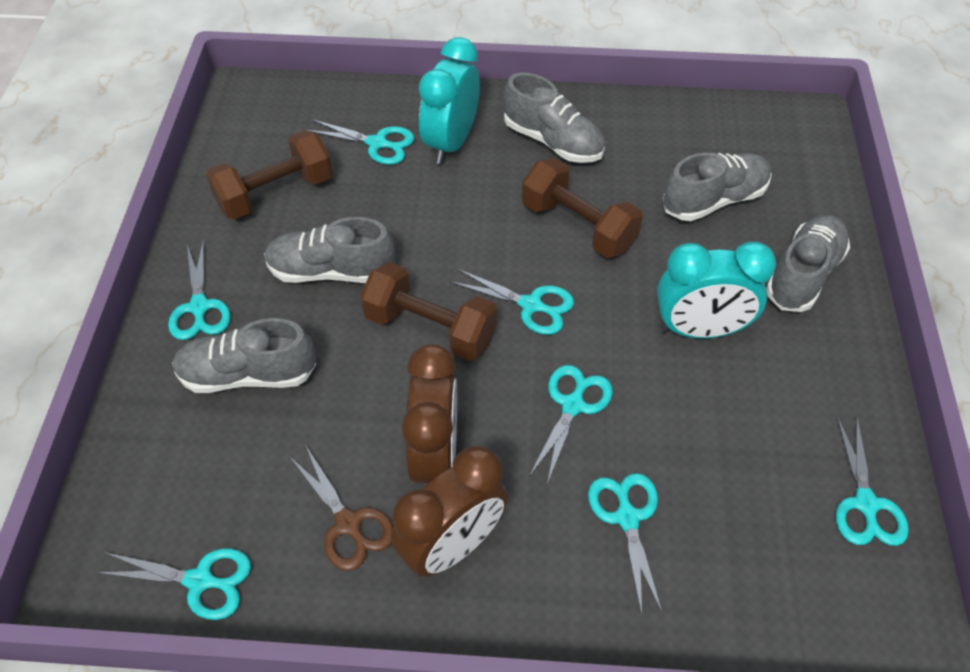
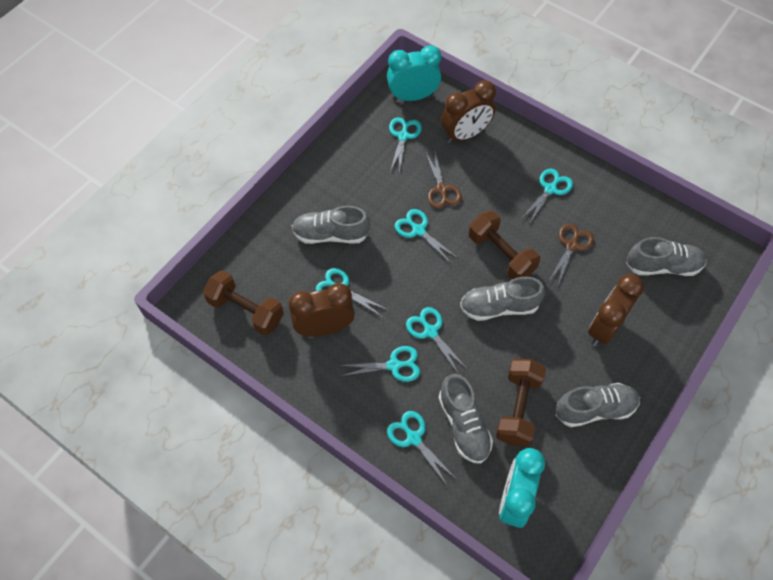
brown clock: [391,446,508,577] [402,344,457,484] = 2 -> [289,283,355,337] [441,80,496,143] [588,274,644,346] = 3
brown scissors: [289,446,394,571] = 1 -> [425,151,462,209] [549,223,594,285] = 2

